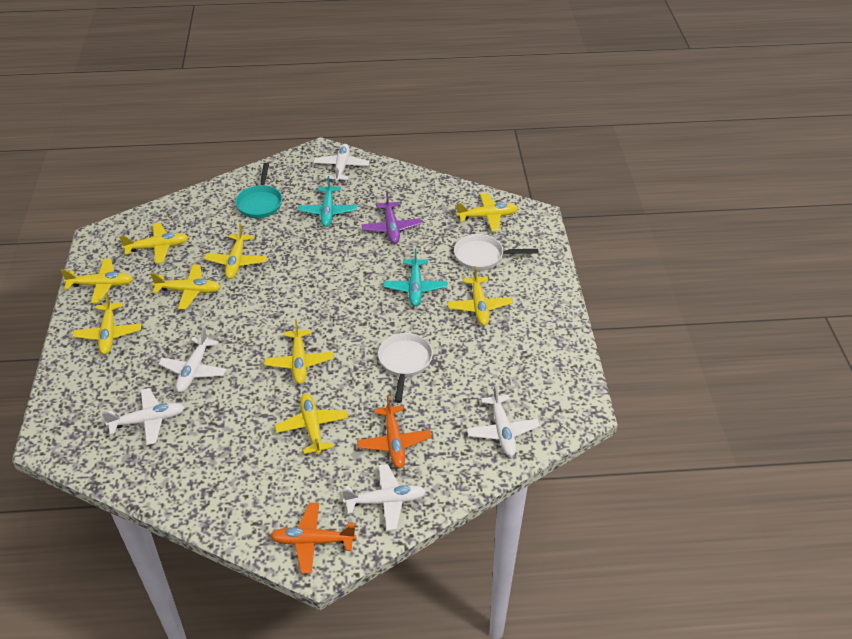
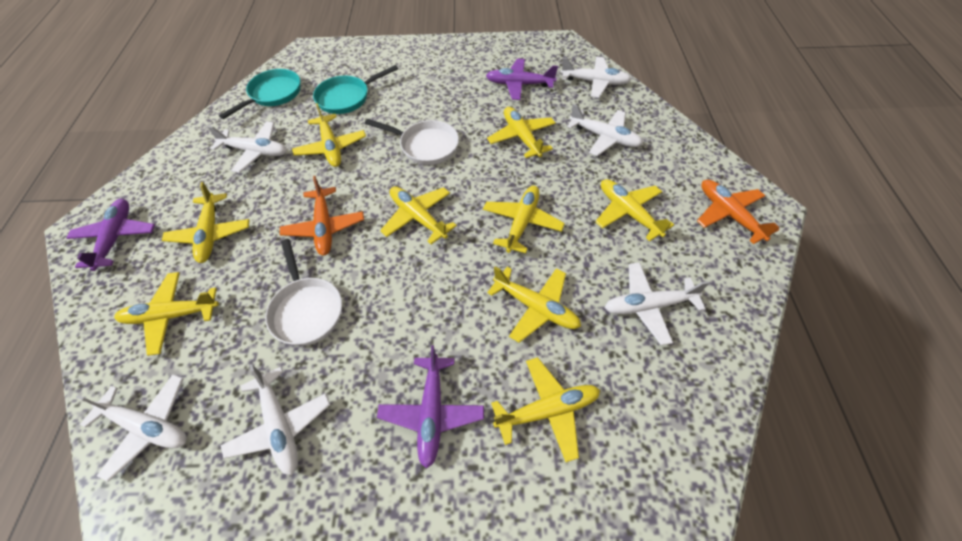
purple plane: [362,192,422,244] = 1 -> [66,199,155,271] [377,345,484,469] [486,58,558,100] = 3
turquoise pan: [235,163,282,218] = 1 -> [219,69,300,119] [313,65,398,114] = 2
turquoise plane: [298,176,357,227] [384,248,447,306] = 2 -> none = 0
white plane: [102,388,185,445] [158,327,227,392] [314,144,370,182] [342,464,426,531] [467,385,540,456] = 5 -> [76,374,187,482] [207,122,287,173] [220,364,330,475] [560,57,632,98] [567,104,643,156] [604,262,709,345] = 6

